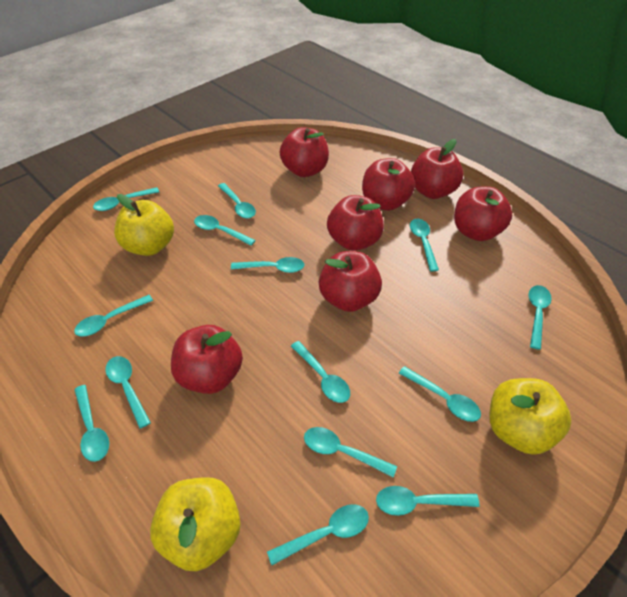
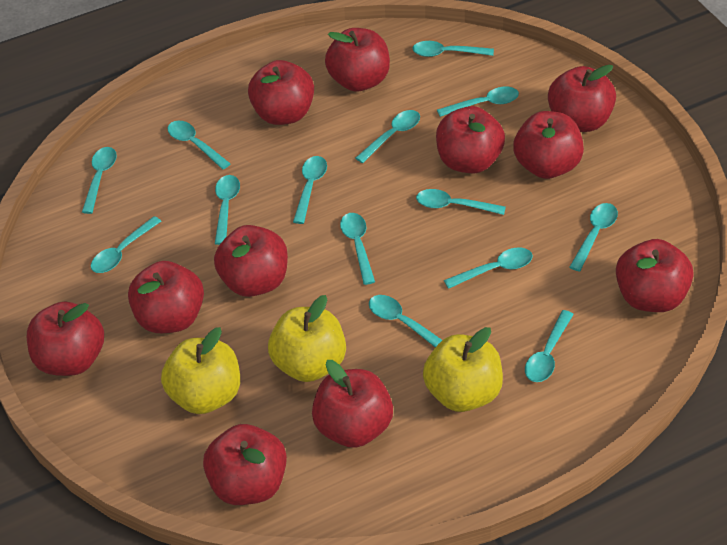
red apple: [171,325,243,394] [280,127,329,177] [319,251,382,312] [327,195,384,251] [362,158,415,211] [411,139,463,199] [454,186,512,241] = 7 -> [26,302,104,376] [128,261,204,333] [203,424,287,505] [214,225,288,297] [248,60,314,125] [312,360,393,448] [325,28,390,91] [436,106,505,174] [513,111,584,179] [548,65,616,132] [616,239,693,312] = 11

